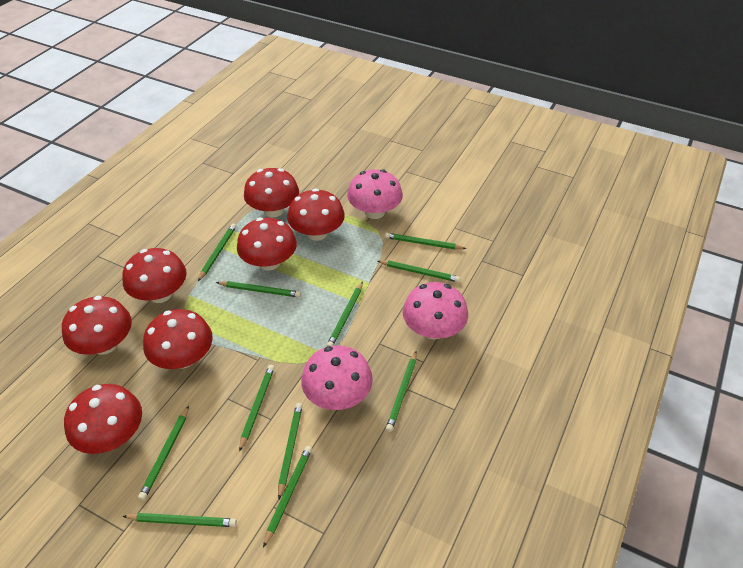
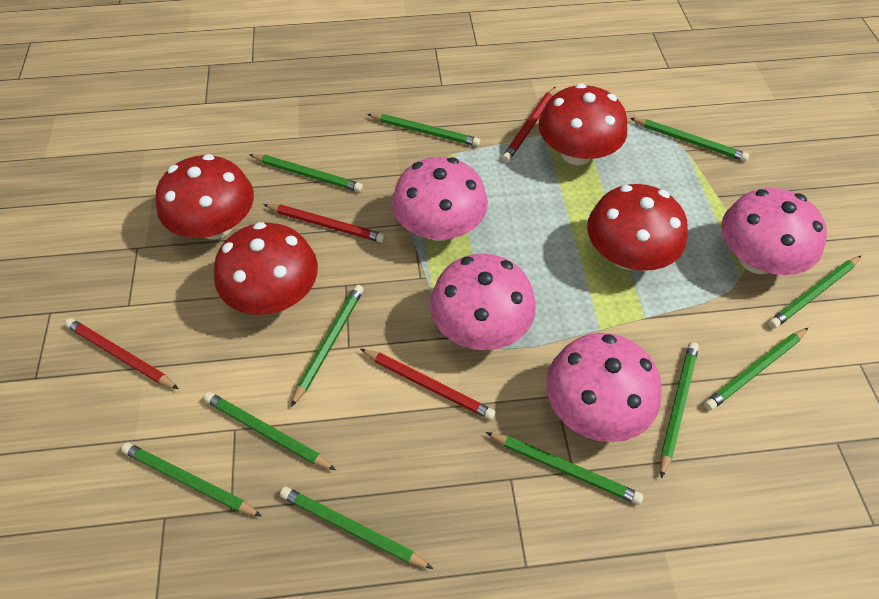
pink mushroom: [301,345,373,410] [347,169,403,219] [403,282,468,340] = 3 -> [392,157,488,241] [430,254,536,350] [546,333,662,442] [721,188,827,275] = 4
red mushroom: [62,296,132,355] [64,384,142,454] [122,248,187,303] [143,309,213,369] [237,217,297,271] [244,168,299,217] [287,188,345,241] = 7 -> [155,154,254,240] [214,222,318,315] [538,83,627,165] [587,184,688,271] = 4
red pencil: none = 0 -> [65,318,179,389] [263,204,386,243] [361,349,496,420] [502,87,555,162] = 4

